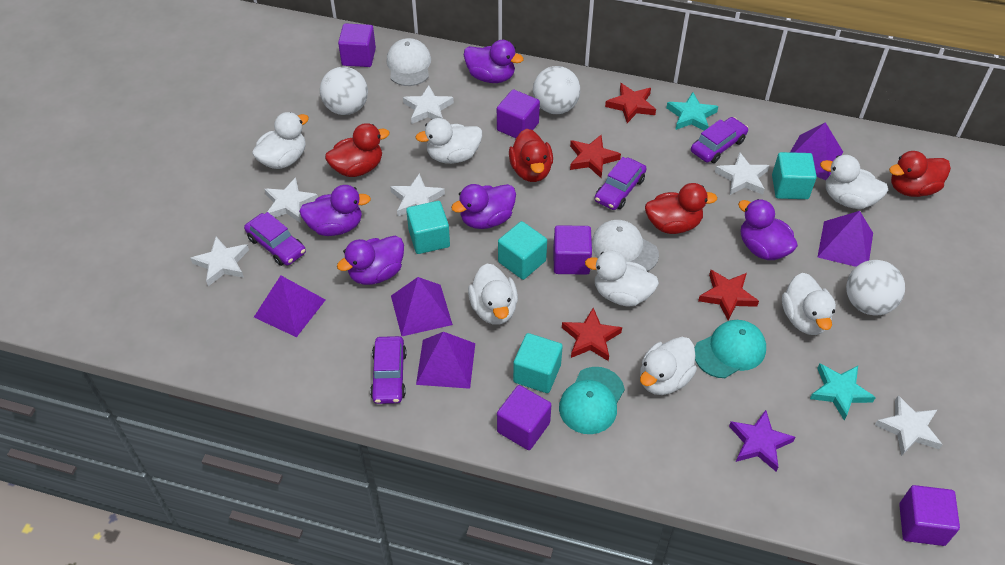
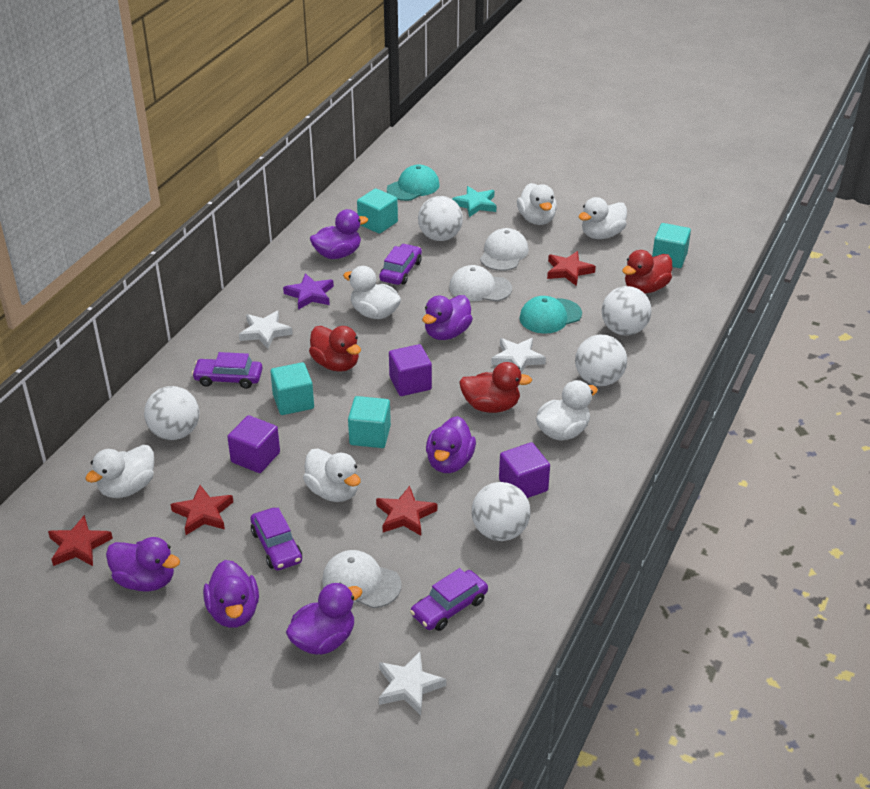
purple cube: [338,23,376,67] [497,89,540,138] [497,385,551,450] [553,225,592,275] [899,485,960,546] = 5 -> [227,415,280,473] [389,344,432,396] [499,442,550,498] = 3
purple duck: [299,185,371,236] [337,236,404,285] [451,184,516,229] [464,40,524,83] [738,199,798,260] = 5 -> [106,537,180,592] [203,560,259,628] [286,583,363,655] [310,209,368,259] [422,295,473,340] [426,416,476,473] = 6
purple pyramid: [254,275,325,337] [391,277,453,336] [416,332,475,389] [790,122,843,180] [818,211,873,267] = 5 -> none = 0
red duck: [325,123,390,177] [509,129,553,182] [645,183,717,234] [889,151,951,197] = 4 -> [309,326,361,372] [459,362,532,413] [622,250,672,293] = 3
turquoise star: [666,92,718,131] [810,364,876,421] = 2 -> [452,186,496,217] = 1
white ball: [320,67,368,115] [533,66,580,114] [846,260,905,316] = 3 -> [144,386,199,440] [418,196,463,241] [472,482,530,541] [575,335,627,386] [602,286,652,336] = 5
white cap: [386,38,431,86] [592,220,659,272] = 2 -> [322,550,402,608] [449,265,512,302] [480,228,529,271] = 3
white duck: [252,112,309,169] [415,118,482,164] [468,263,518,325] [585,250,659,306] [640,337,697,395] [782,273,836,335] [820,155,888,209] = 7 -> [85,445,154,498] [303,448,361,502] [343,266,401,319] [517,183,557,225] [536,380,598,441] [579,197,627,239] = 6
white star: [190,237,249,286] [264,177,318,223] [390,173,445,216] [403,85,454,124] [715,152,769,195] [875,395,943,456] = 6 -> [239,311,293,349] [379,652,446,715] [491,338,546,374] = 3

